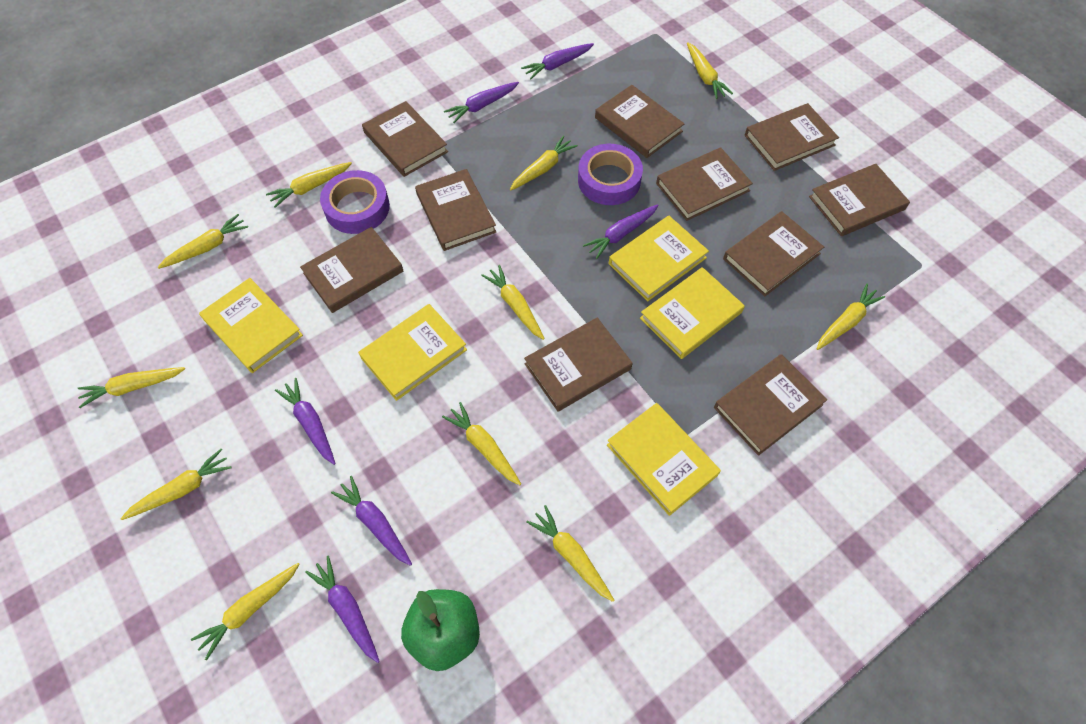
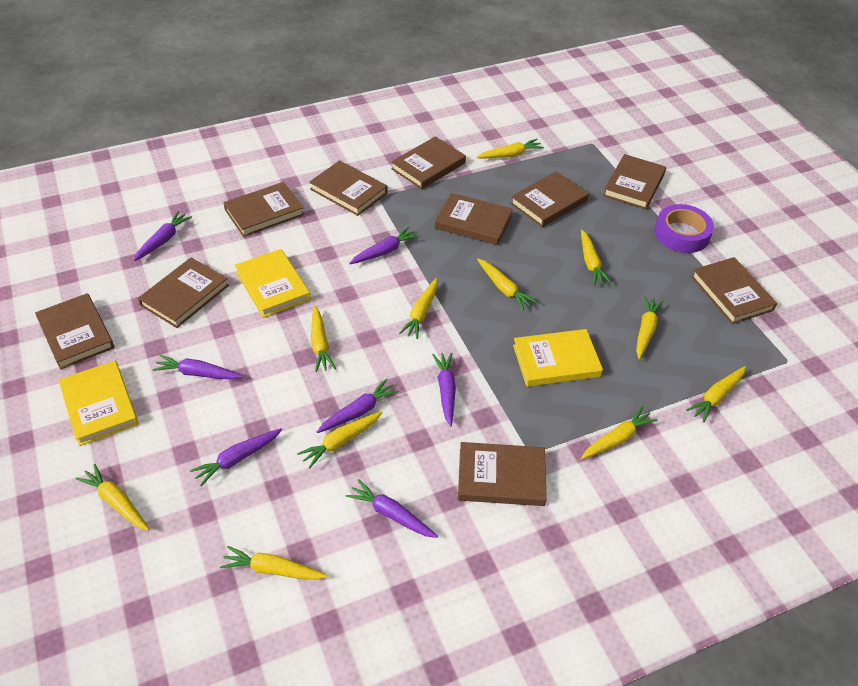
green apple: [401,589,480,671] = 1 -> none = 0
purple carrot: [275,378,336,465] [305,556,380,663] [331,476,412,566] [444,82,519,123] [521,43,594,79] [583,204,659,259] = 6 -> [133,211,192,261] [152,355,243,379] [190,428,282,486] [317,379,399,433] [345,479,438,538] [349,227,419,264] [432,353,456,426] = 7
purple tape: [320,170,390,234] [578,144,643,205] = 2 -> [654,204,714,253] = 1
yellow book: [199,278,303,373] [358,304,467,401] [607,403,721,516] [609,216,709,301] [640,267,745,359] = 5 -> [58,361,139,446] [235,249,311,318] [513,329,603,387] = 3

